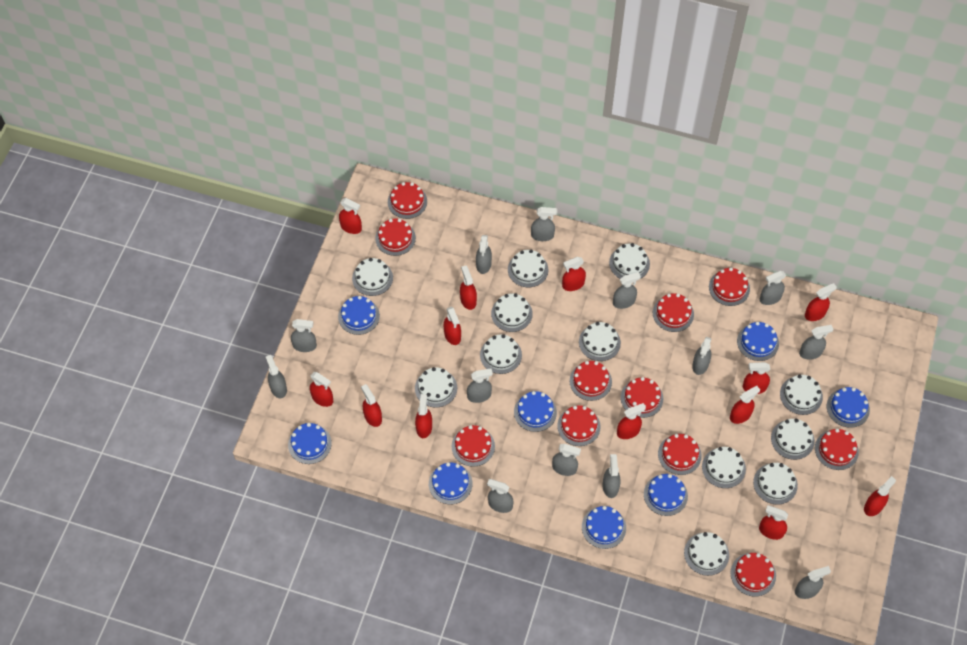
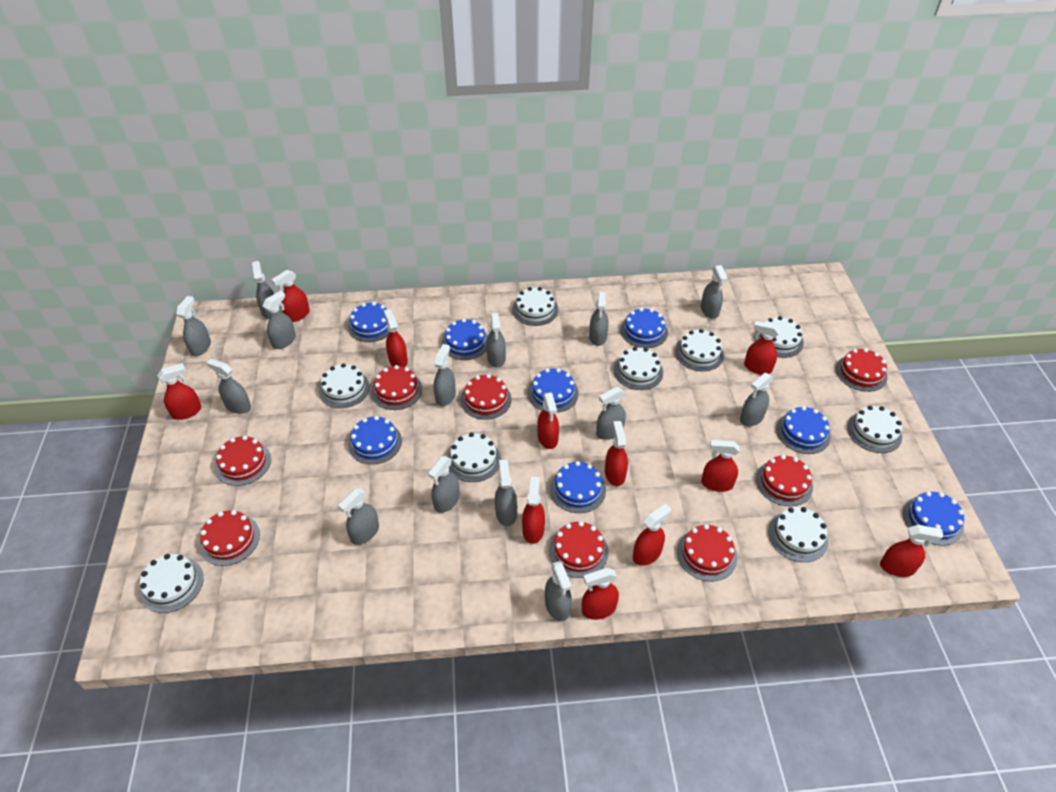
grey spray bottle: [266,355,287,398] [291,319,317,352] [467,368,493,403] [476,235,492,274] [487,479,513,513] [531,207,557,241] [552,444,581,476] [603,454,620,498] [613,272,641,309] [692,337,712,375] [760,271,786,305] [795,566,831,599] [799,325,833,360] = 13 -> [176,296,211,356] [206,359,251,414] [252,261,274,319] [263,291,296,349] [338,488,379,545] [428,456,459,513] [433,344,456,406] [486,313,506,368] [495,460,517,526] [545,561,572,621] [589,292,609,346] [596,387,626,440] [701,265,728,319] [740,373,774,426] = 14
red cake: [375,219,416,256] [388,182,427,219] [452,425,495,467] [557,405,601,446] [570,361,612,401] [621,377,663,418] [653,293,694,332] [658,434,702,475] [709,267,750,306] [731,553,776,597] [815,429,859,470] = 11 -> [199,510,260,566] [215,436,271,486] [371,365,422,410] [460,374,512,420] [549,521,608,578] [677,524,737,581] [756,455,813,507] [836,348,888,392] = 8
red spray bottle: [310,372,333,407] [339,198,362,234] [361,384,382,427] [415,394,432,438] [444,307,461,345] [460,266,477,310] [562,257,586,291] [617,403,646,439] [730,386,760,424] [743,362,770,394] [759,505,788,540] [805,283,837,321] [864,476,896,516] = 13 -> [157,363,201,420] [271,270,310,322] [384,309,408,367] [522,477,545,544] [537,392,559,449] [582,568,619,620] [605,421,628,486] [633,504,671,566] [701,440,739,492] [744,321,780,375] [880,525,943,577] = 11
white cake: [352,258,393,296] [415,367,457,408] [480,334,522,374] [491,293,533,332] [508,250,548,287] [579,322,621,361] [609,243,650,279] [684,532,729,576] [702,447,746,488] [753,463,798,505] [771,419,815,460] [780,375,823,415] = 12 -> [140,554,204,613] [319,363,370,408] [447,432,501,482] [512,287,558,326] [614,347,663,390] [675,329,724,371] [755,316,804,358] [768,507,829,562] [847,406,902,453] = 9

